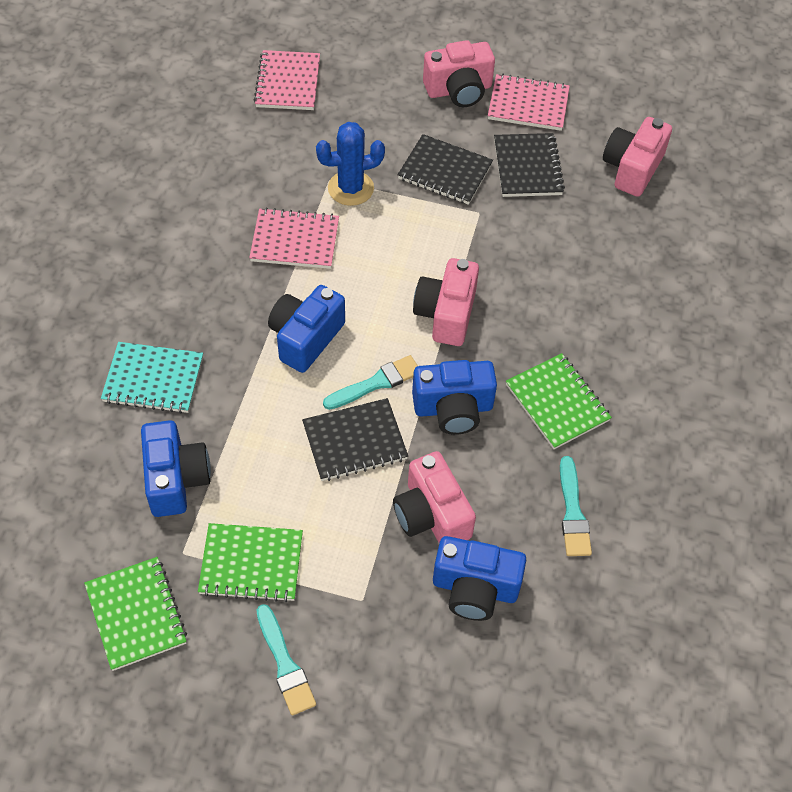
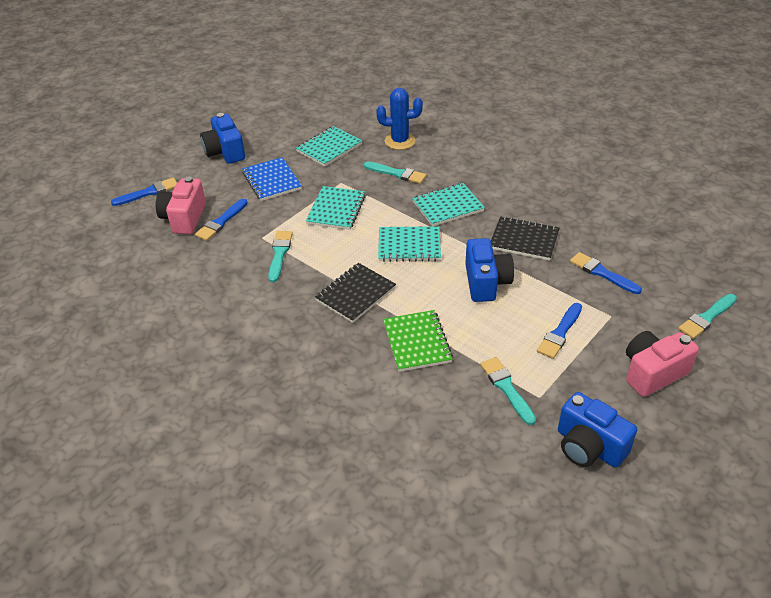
black notebook: [302,398,408,481] [398,134,493,205] [494,133,565,197] = 3 -> [315,263,396,323] [491,216,560,261] = 2
blue brush: none = 0 -> [111,178,177,206] [195,199,248,241] [537,303,582,359] [570,252,642,294] = 4
blue camera: [141,420,211,517] [268,285,345,373] [412,360,497,435] [433,536,526,621] = 4 -> [200,113,245,164] [465,238,514,302] [558,392,637,468] = 3
blue notebook: none = 0 -> [242,157,302,201] = 1
green notebook: [84,557,187,671] [198,523,303,602] [506,353,612,449] = 3 -> [383,310,453,372] = 1
pink camera: [393,451,476,543] [413,258,479,346] [423,40,495,107] [603,117,672,197] = 4 -> [156,176,206,234] [626,331,699,397] = 2
pink notebook: [249,207,339,269] [254,50,320,110] [488,74,570,131] = 3 -> none = 0
turquoise brush: [257,604,316,716] [323,355,418,410] [560,456,592,556] = 3 -> [268,231,293,282] [364,162,427,184] [480,357,536,425] [678,294,737,339] = 4
turquoise notebook: [101,342,203,414] = 1 -> [296,126,362,166] [306,186,366,230] [378,226,441,262] [412,183,485,226] = 4

